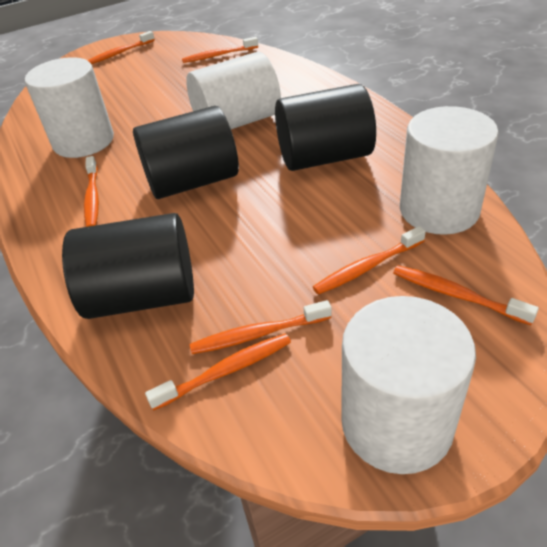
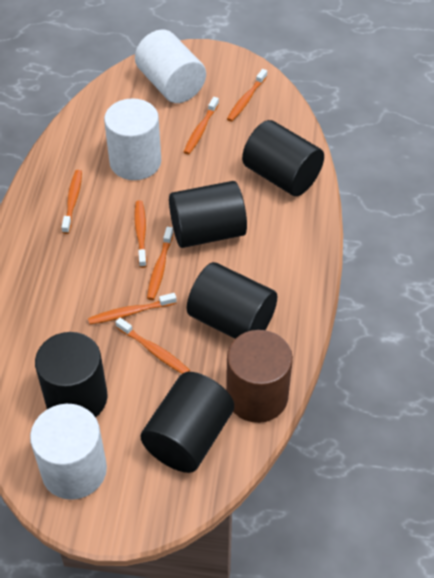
black cylinder: [62,213,194,319] [133,106,239,199] [275,84,376,171] = 3 -> [35,332,108,418] [140,372,234,473] [169,181,247,248] [187,262,278,339] [242,120,324,196] = 5
brown cylinder: none = 0 -> [226,330,293,423] = 1
white cylinder: [25,57,114,158] [186,52,281,129] [341,296,476,474] [400,106,499,235] = 4 -> [30,404,107,500] [104,98,161,180] [135,30,206,103] = 3

